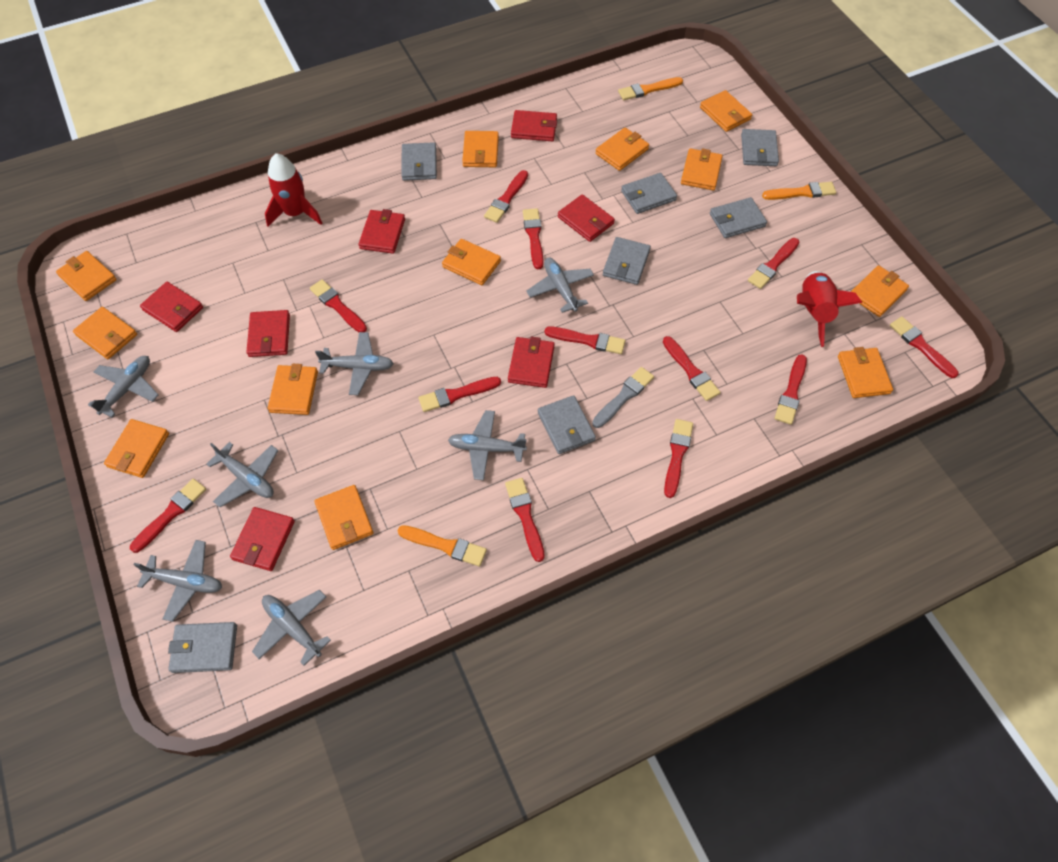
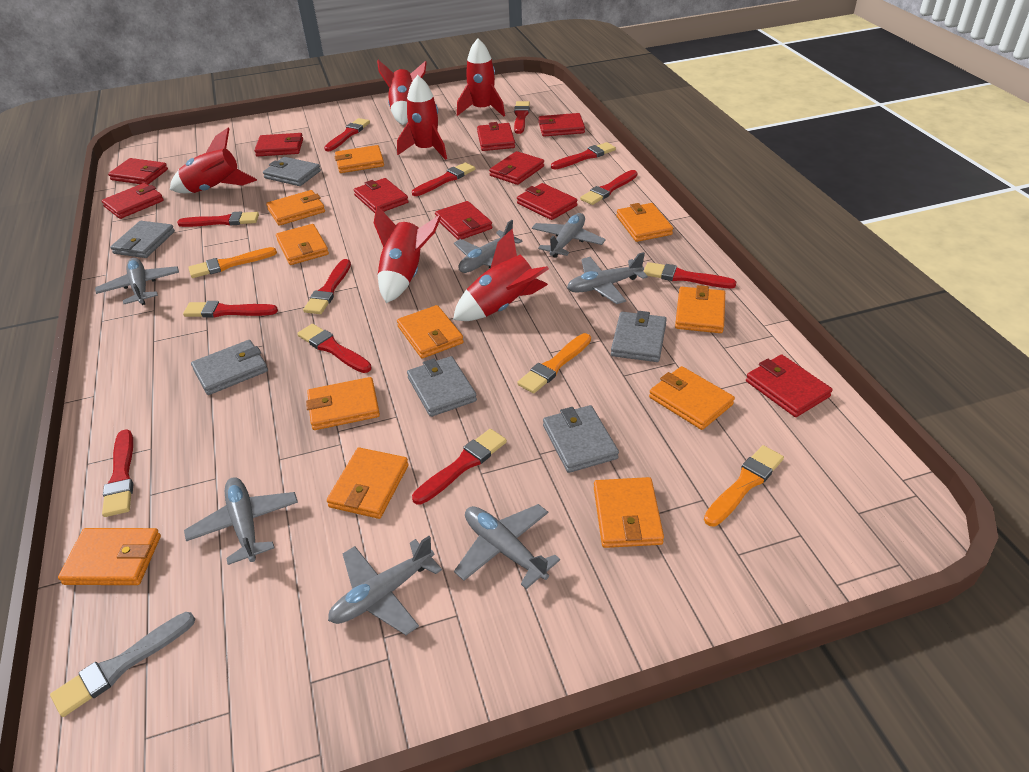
grey wallet: [168,622,237,673] [401,142,437,181] [538,395,596,454] [603,237,651,285] [621,173,677,214] [710,197,767,238] [741,129,779,166] = 7 -> [110,221,175,258] [191,340,268,395] [263,157,321,186] [407,356,477,417] [543,405,619,473] [611,311,667,362] = 6
orange wallet: [56,251,117,301] [73,307,137,359] [104,419,169,478] [268,364,318,415] [315,485,373,550] [442,239,501,285] [462,131,499,167] [595,128,649,171] [681,148,723,191] [700,90,752,132] [838,347,893,398] [851,265,909,317] = 12 -> [58,528,161,585] [266,190,325,226] [276,224,329,265] [306,377,380,430] [327,447,409,519] [335,145,384,173] [397,305,464,358] [594,477,664,548] [617,203,673,242] [649,366,735,430] [675,285,725,333] = 11
red rocket: [265,153,322,226] [797,271,862,347] = 2 -> [170,128,257,193] [374,205,441,303] [377,60,427,125] [397,75,447,160] [453,229,549,321] [457,38,505,117] = 6
red wallet: [140,282,203,332] [230,507,295,571] [246,310,290,357] [359,209,405,254] [508,336,555,388] [511,110,557,141] [558,194,615,242] = 7 -> [102,183,164,219] [108,158,168,185] [254,133,303,157] [354,178,409,213] [435,201,492,240] [477,122,515,151] [489,151,544,185] [517,183,578,220] [539,113,585,137] [746,355,833,417] = 10

